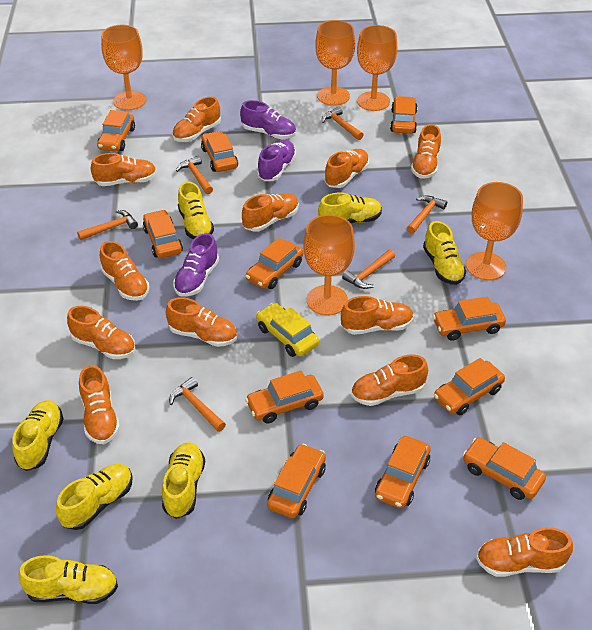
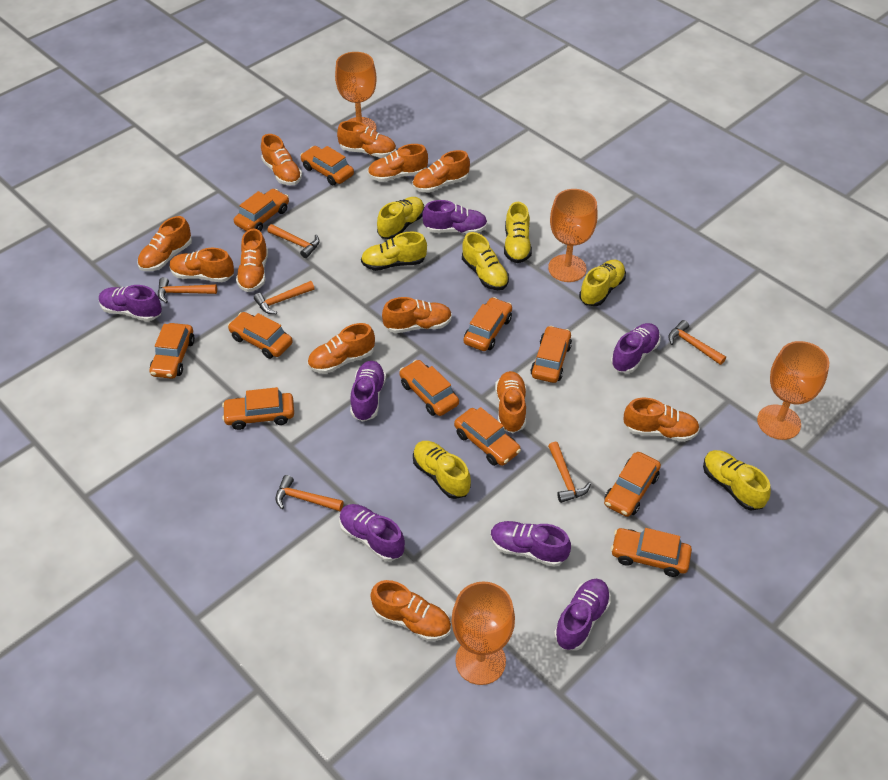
orange goblet: [101,24,146,110] [304,215,355,315] [315,20,355,106] [357,25,397,111] [466,182,523,281] = 5 -> [335,52,376,131] [452,581,515,685] [548,189,597,282] [757,341,829,440] = 4
purple shoe: [173,233,219,297] [240,100,296,139] [257,140,296,181] = 3 -> [99,285,162,322] [339,504,405,561] [350,361,386,422] [422,200,488,233] [490,521,571,567] [554,579,611,651] [611,323,661,373] = 7
yellow car: [256,303,319,357] = 1 -> none = 0

